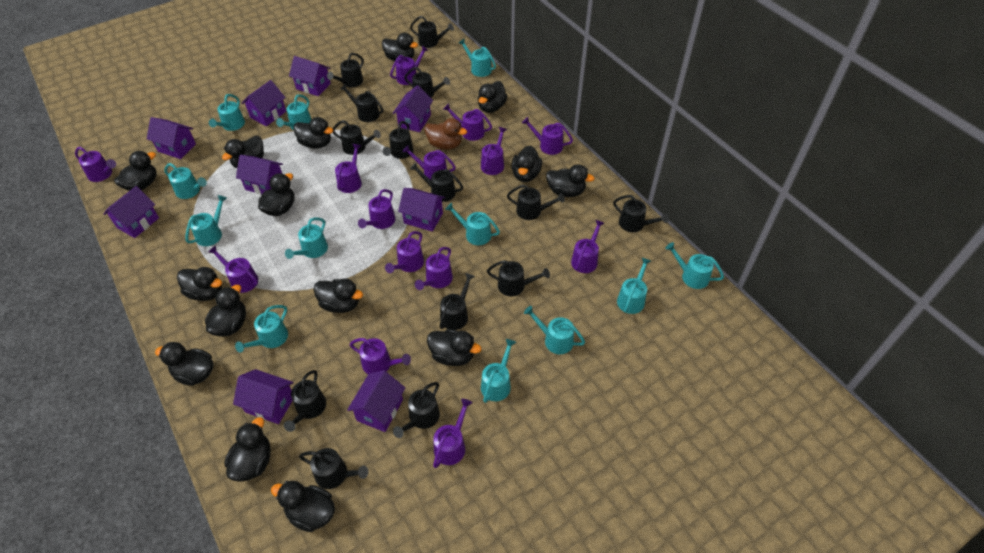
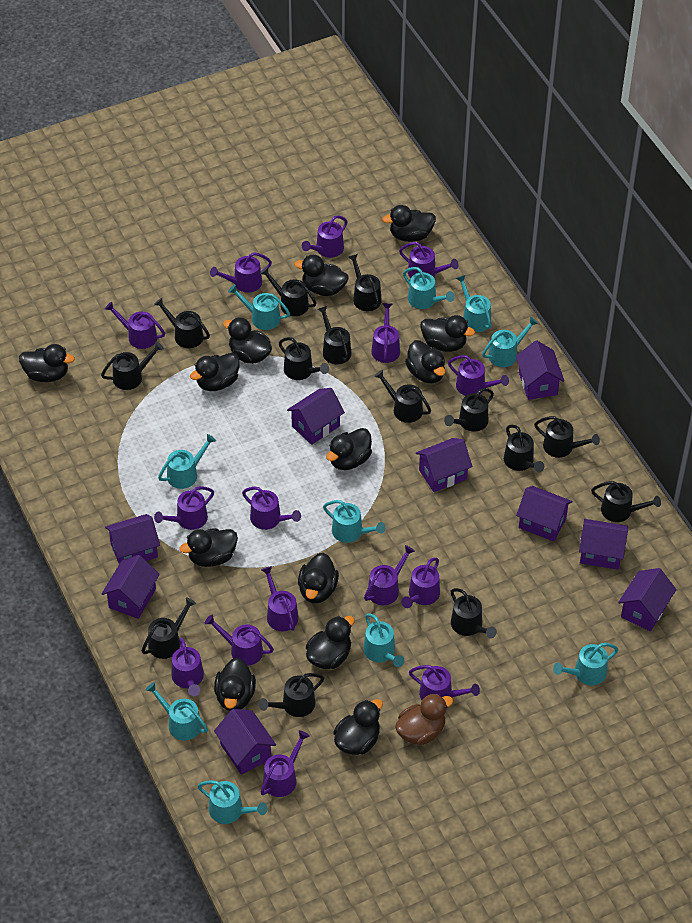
black duck: [114,151,157,191] [155,342,213,386] [177,267,222,301] [205,285,246,337] [222,136,264,168] [224,417,271,482] [258,173,294,216] [271,481,335,532] [293,117,333,148] [313,279,363,313] [382,33,418,61] [427,329,481,366] [478,81,507,113] [511,146,542,182] [546,164,595,197] = 15 -> [19,344,75,382] [179,528,238,567] [190,353,240,391] [214,658,256,711] [223,317,272,364] [294,255,348,296] [298,553,339,603] [306,616,355,669] [326,428,372,470] [333,699,383,755] [382,205,436,242] [405,340,445,383] [420,315,475,352] = 13
purple watering can: [75,147,116,182] [208,245,258,293] [335,144,362,193] [349,338,411,374] [358,189,395,229] [385,231,424,273] [390,46,428,85] [402,145,456,180] [415,247,453,290] [433,399,472,468] [443,103,492,141] [481,127,507,175] [522,117,573,155] [571,220,604,273] = 14 -> [105,302,165,349] [154,486,214,530] [171,637,204,696] [205,615,274,666] [210,252,272,293] [242,487,301,530] [260,730,310,797] [261,566,299,631] [302,215,348,258] [364,545,415,605] [371,303,400,363] [399,242,459,278] [401,557,440,608] [409,665,480,700] [448,355,509,396] = 15
turquoise watering can: [164,163,207,199] [185,195,227,246] [209,94,245,131] [235,305,288,352] [276,94,312,129] [285,217,328,259] [445,203,500,245] [459,38,496,77] [481,339,516,403] [524,306,585,354] [617,258,651,314] [665,242,724,289] = 12 -> [146,682,208,741] [158,434,216,489] [197,780,267,824] [228,284,290,330] [323,500,385,543] [363,613,405,667] [403,267,455,309] [456,275,492,332] [482,317,539,367] [553,643,619,685] = 10

